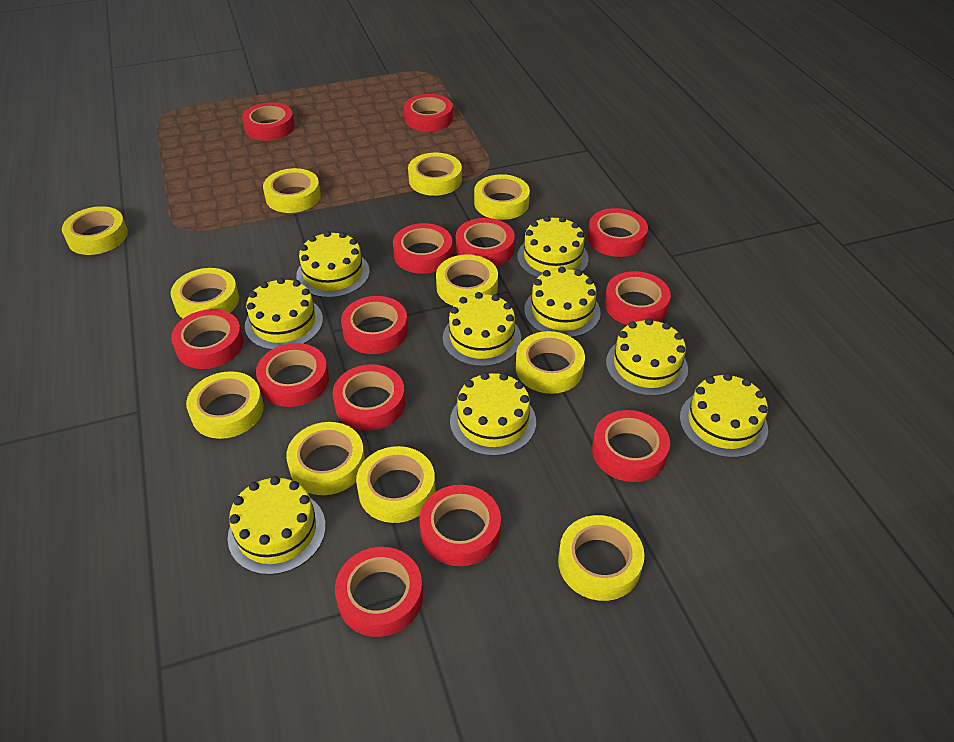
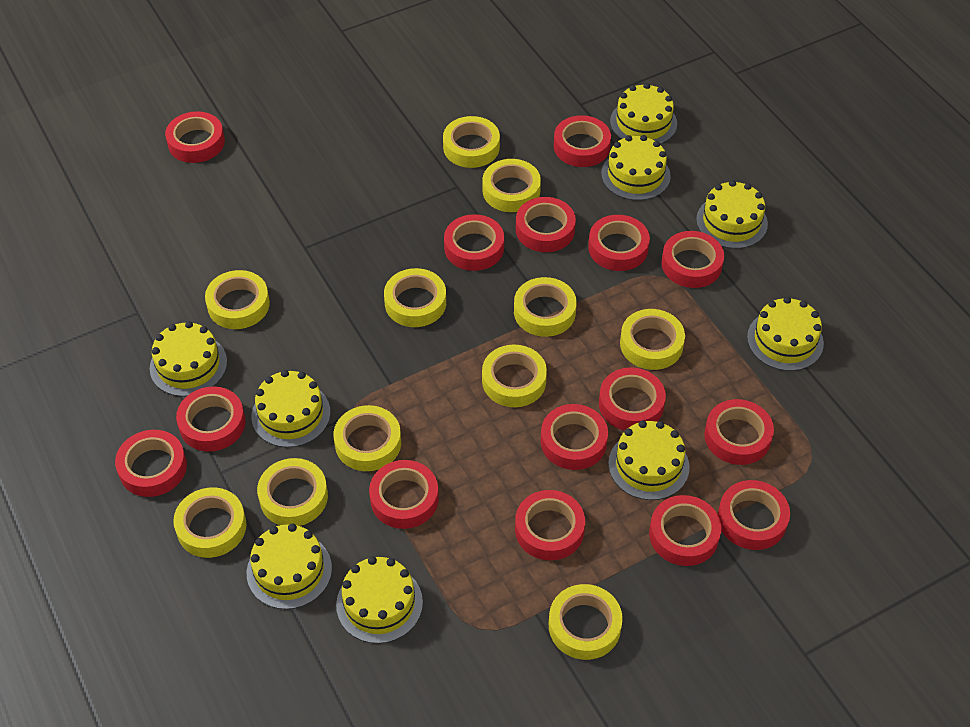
red tape: [171,309,244,369] [242,102,295,141] [256,343,329,407] [333,364,405,431] [335,547,423,637] [341,296,408,354] [393,223,453,274] [404,94,453,131] [419,485,501,566] [456,218,515,266] [588,208,648,257] [592,410,670,482] [605,271,671,325] = 13 -> [115,430,187,497] [165,111,225,163] [176,387,246,452] [369,460,439,529] [444,214,504,271] [515,490,585,560] [516,197,576,252] [541,404,608,470] [554,115,611,167] [588,215,650,271] [599,367,666,430] [649,495,721,566] [661,231,724,288] [704,399,774,465] [718,480,790,550] = 15

